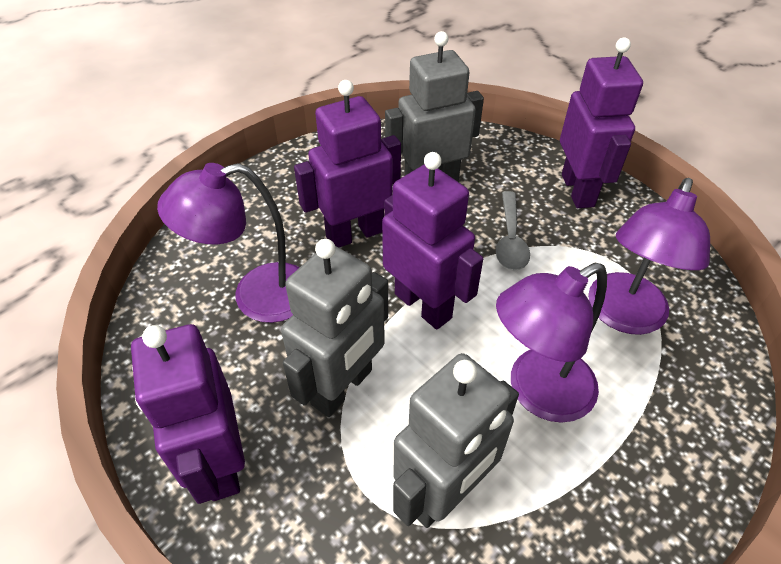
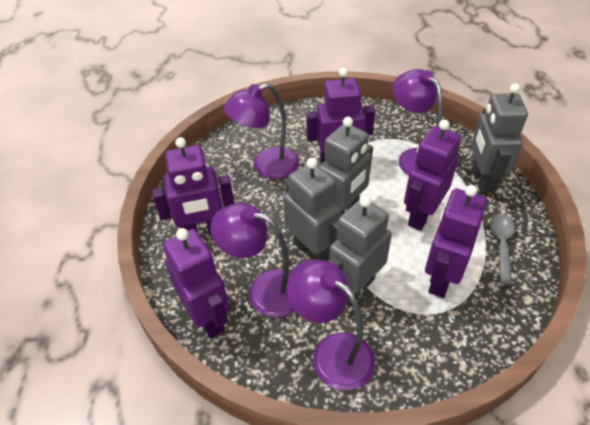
grey robot: [281,239,388,417] [385,31,484,182] [393,353,519,528] = 3 -> [283,158,342,261] [319,117,373,215] [328,196,392,306] [471,83,528,193] = 4
purple lamp: [157,163,300,323] [496,263,607,423] [588,178,710,335] = 3 -> [210,203,295,317] [224,83,299,179] [287,260,375,390] [393,69,443,175] = 4
purple robot: [131,324,245,504] [294,80,401,248] [382,152,483,330] [560,37,643,208] = 4 -> [152,137,234,235] [163,228,229,339] [306,67,375,164] [404,120,461,231] [425,185,487,298] = 5

